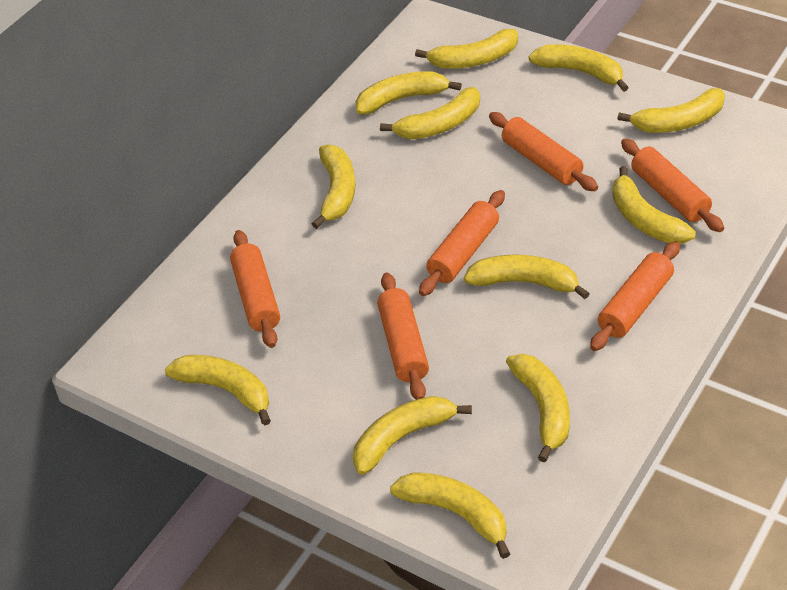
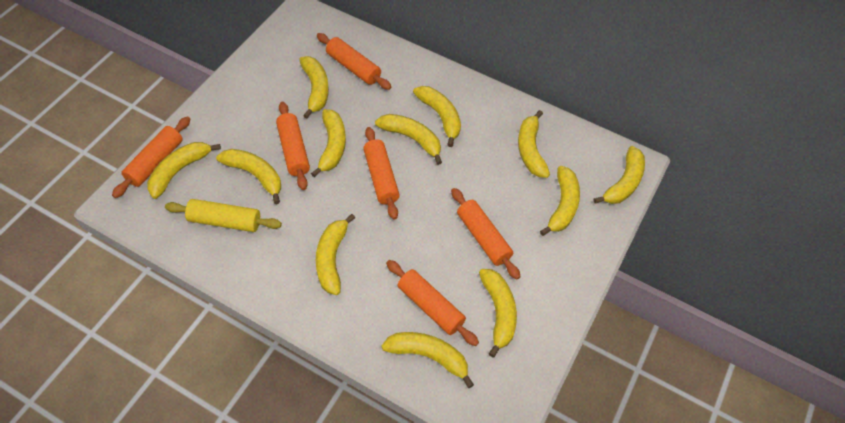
yellow rolling pin: none = 0 -> [165,199,282,232] = 1

